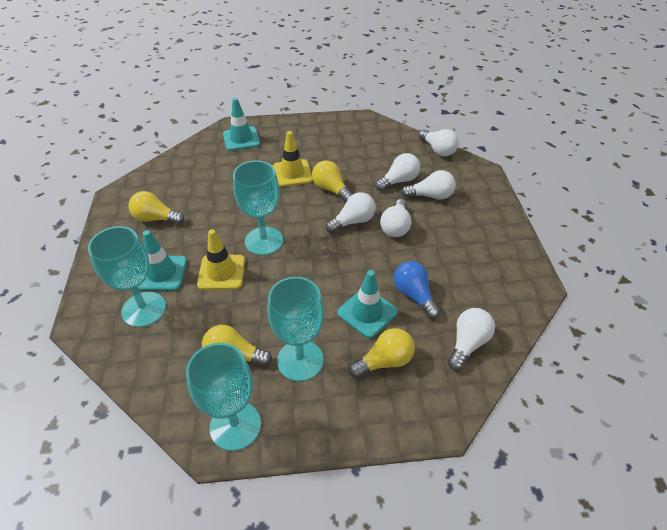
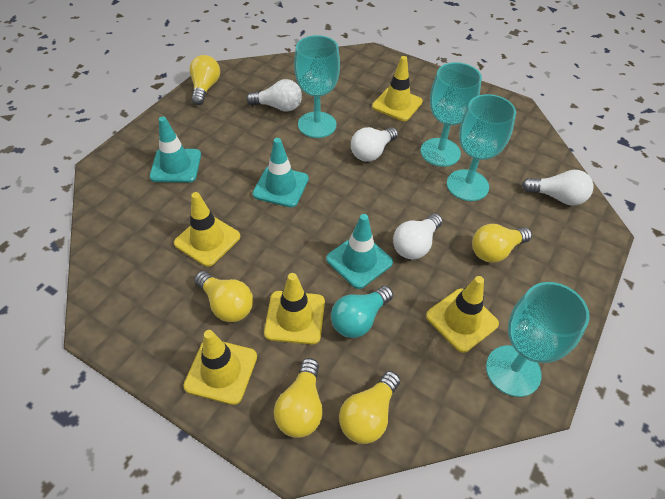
blue light bulb: [393,261,440,319] = 1 -> none = 0
turquoise light bulb: none = 0 -> [331,286,393,338] = 1
white light bulb: [326,192,376,233] [375,153,420,191] [380,199,412,237] [401,170,456,200] [419,129,459,156] [448,308,495,371] = 6 -> [246,79,302,112] [351,127,398,162] [393,214,442,260] [522,170,593,205] = 4
yellow light bulb: [128,191,185,225] [202,325,272,366] [312,160,353,203] [349,328,415,378] = 4 -> [189,55,220,105] [194,271,253,322] [274,358,323,438] [339,371,400,444] [472,224,532,263] = 5
yellow traffic cone: [197,229,245,290] [273,131,313,187] = 2 -> [174,192,240,267] [183,330,257,405] [264,273,325,344] [372,56,422,121] [426,276,499,353] = 5

